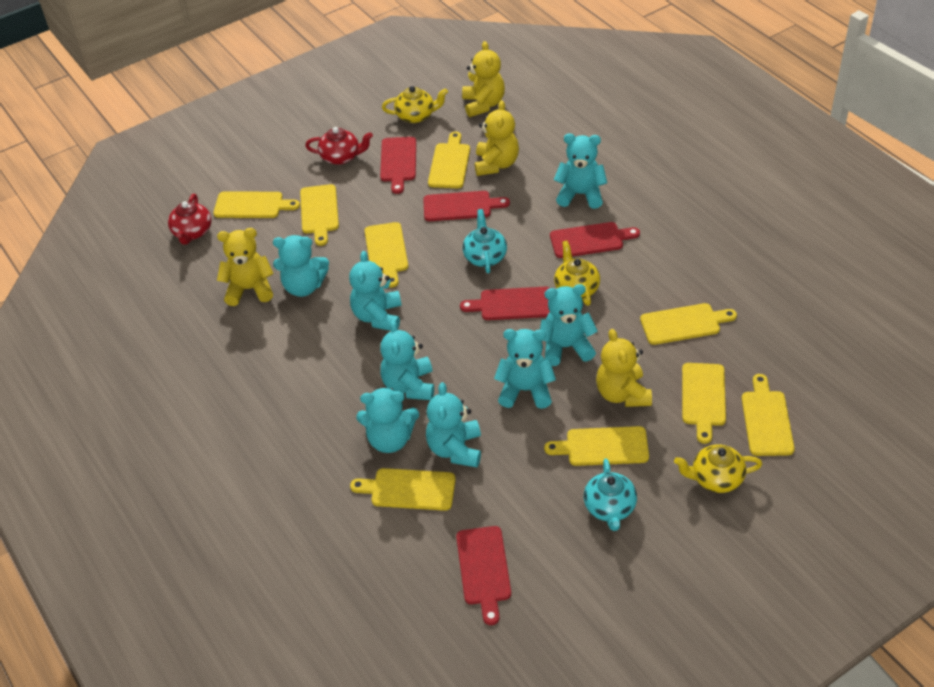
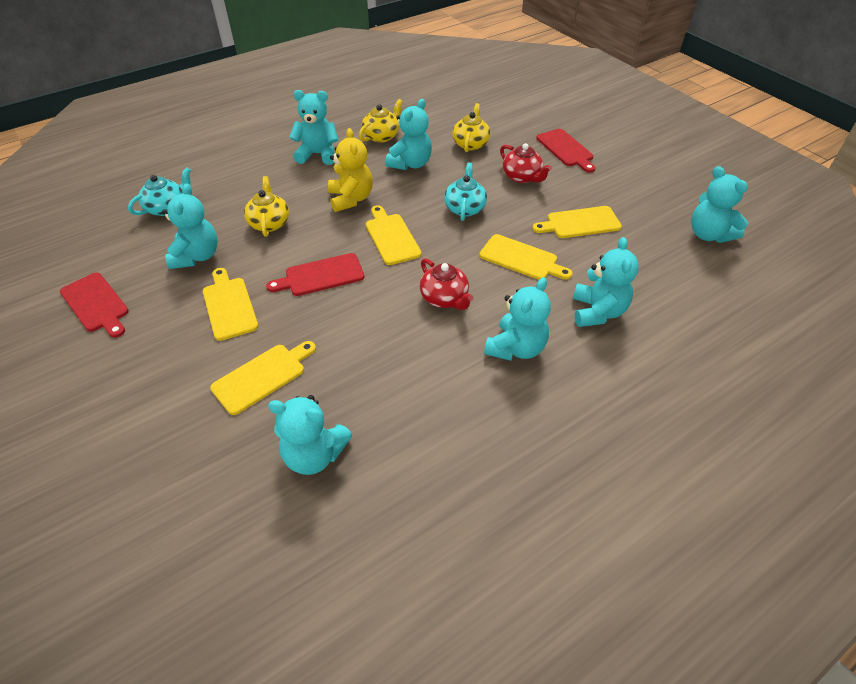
red cutting board: [380,137,416,194] [423,191,510,221] [456,526,511,625] [460,287,550,320] [550,222,640,258] = 5 -> [60,273,129,338] [266,253,364,296] [536,129,595,173] = 3
turquoise teddy bear: [273,235,329,297] [349,251,402,331] [356,387,419,453] [380,320,434,400] [426,382,481,467] [494,329,556,409] [540,284,598,366] [554,134,607,209] = 8 -> [162,183,218,269] [268,395,352,475] [289,90,338,165] [385,99,432,170] [484,277,551,361] [573,237,639,327] [691,166,748,243] = 7
yellow cutting board: [213,191,300,218] [300,184,339,246] [350,468,456,511] [364,222,408,287] [428,132,470,188] [544,426,649,466] [640,303,737,345] [682,363,726,444] [742,374,795,456] = 9 -> [203,268,258,341] [210,341,316,415] [366,205,422,265] [479,234,572,280] [532,206,622,238] = 5
yellow teddy bear: [217,228,274,306] [462,41,505,117] [475,100,519,176] [596,329,652,407] = 4 -> [328,128,373,212] = 1

